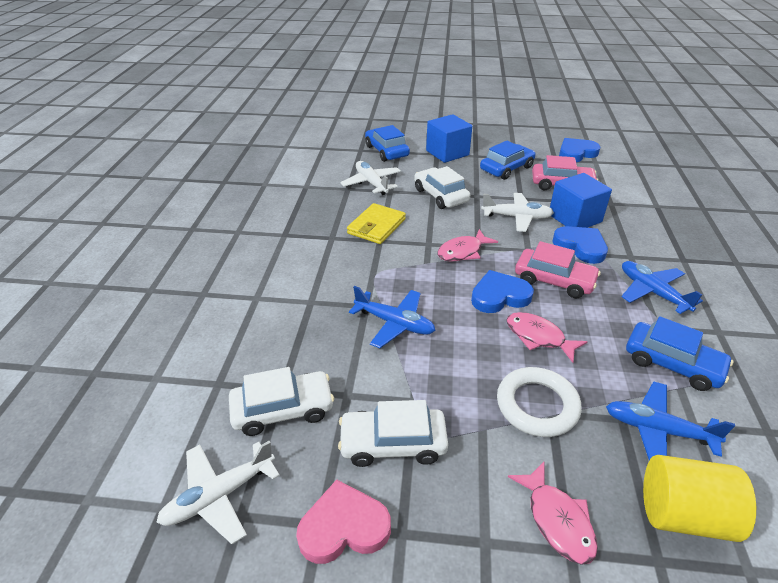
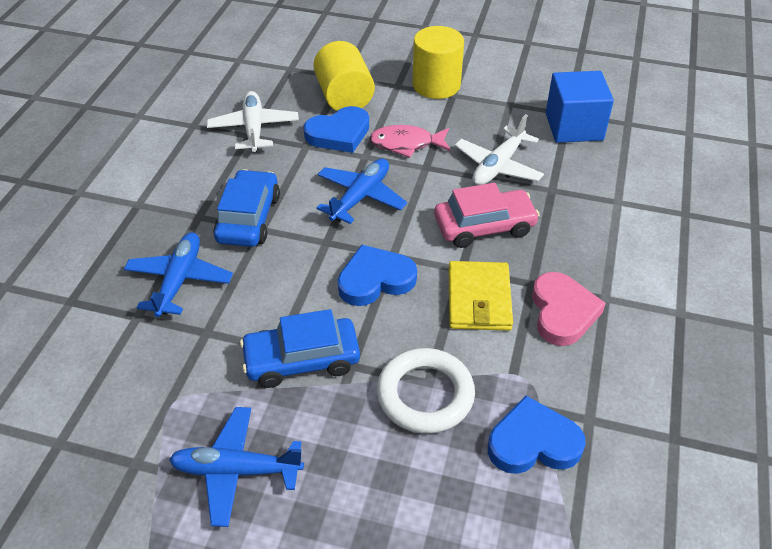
blue car: [365,125,410,162] [480,141,535,180] [626,316,733,391] = 3 -> [213,169,280,247] [240,309,360,388] = 2
blue cube: [426,114,472,163] [550,173,612,228] = 2 -> [546,71,614,143] = 1
pink car: [515,241,600,298] [532,155,598,190] = 2 -> [434,183,540,248] = 1
pink fish: [437,229,498,262] [507,312,588,363] [508,462,598,565] = 3 -> [369,125,451,158] = 1
white car: [229,367,334,436] [338,400,448,467] [414,166,470,209] = 3 -> none = 0
white plane: [157,441,280,544] [340,161,401,195] [481,193,554,232] = 3 -> [207,91,299,152] [455,114,544,185] = 2
yellow cylinder: [643,455,756,542] = 1 -> [313,41,375,111] [413,26,464,99] = 2

